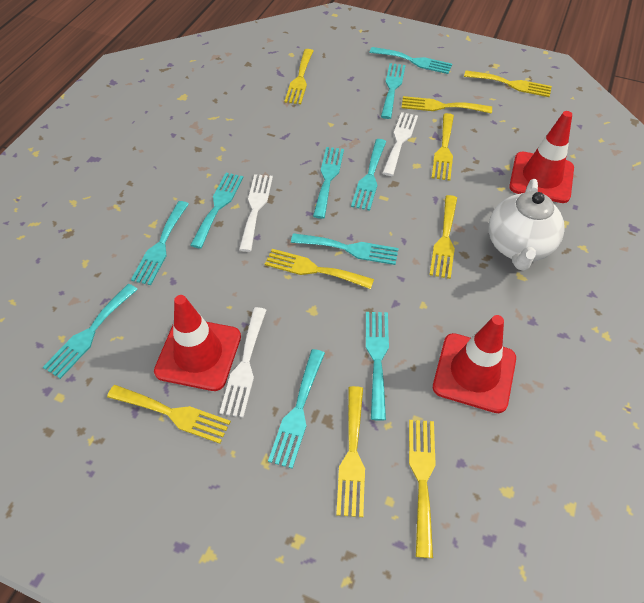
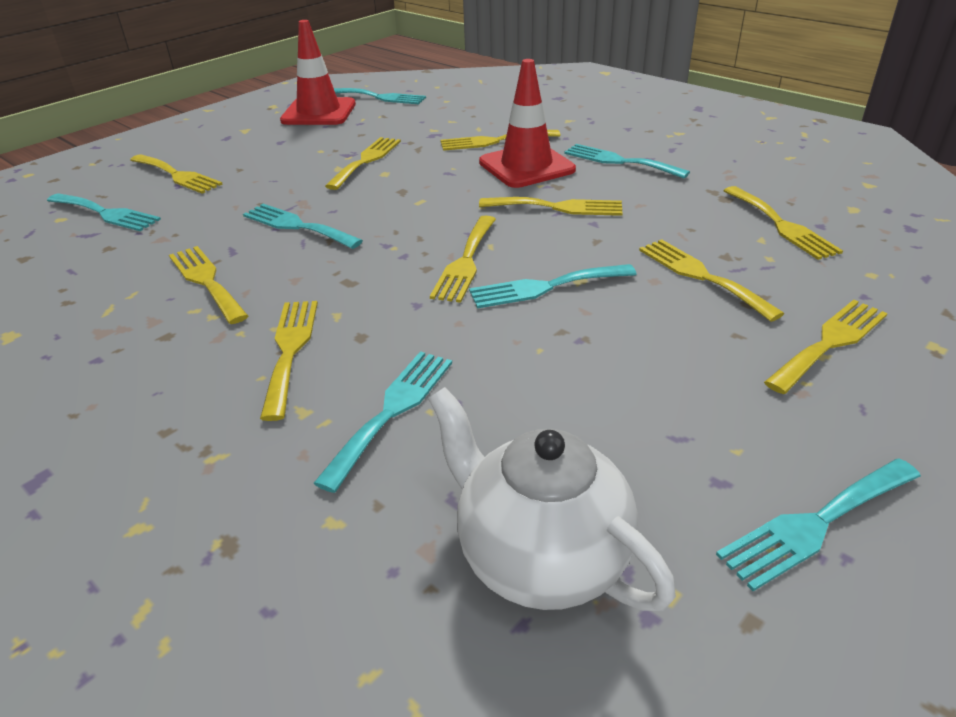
red traffic cone: [154,295,241,391] [433,315,516,413] [509,111,574,203] = 3 -> [280,20,356,125] [479,59,576,188] = 2
turquoise fork: [43,284,138,379] [131,201,189,285] [190,173,244,249] [268,349,325,469] [291,233,399,265] [313,147,344,219] [351,139,386,211] [366,312,389,421] [369,47,452,74] [381,63,406,119] = 10 -> [47,193,161,231] [243,204,363,249] [313,351,452,493] [334,88,426,104] [469,264,637,308] [564,144,690,179] [716,458,921,591] = 7
white fork: [219,307,266,418] [239,174,273,252] [382,112,418,176] = 3 -> none = 0
yellow fork: [107,385,231,444] [265,249,374,289] [284,49,313,104] [336,386,365,517] [402,96,492,114] [409,420,436,558] [430,195,457,279] [432,113,454,181] [464,70,552,97] = 9 -> [130,154,223,194] [169,246,248,324] [260,301,318,421] [325,137,401,190] [430,216,496,303] [441,130,561,151] [479,197,623,216] [639,239,785,322] [723,186,843,260] [764,300,888,394] = 10

